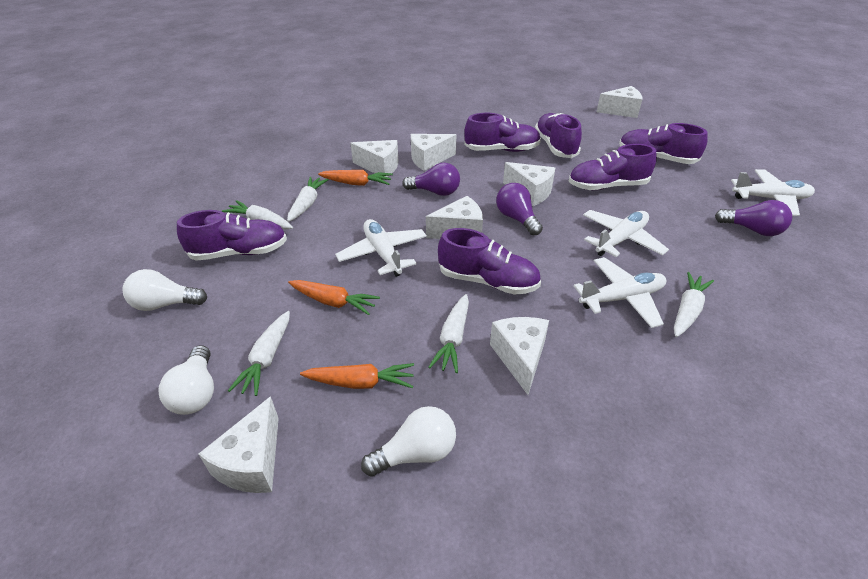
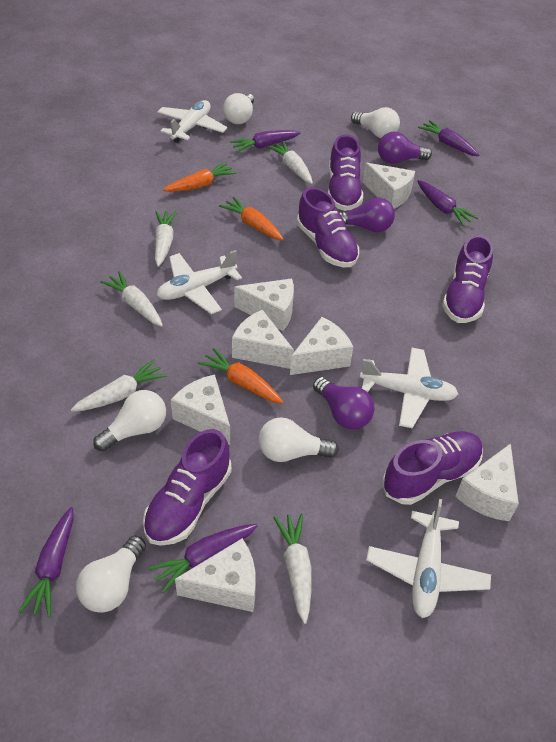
purple carrot: none = 0 -> [18,507,74,617] [148,524,258,593] [230,130,300,152] [417,180,478,226] [418,120,479,156] = 5
purple shoe: [177,210,287,261] [438,228,541,295] [464,113,541,152] [535,113,582,158] [568,144,657,190] [619,123,708,164] = 6 -> [143,429,232,546] [297,187,359,267] [328,134,363,211] [382,431,483,505] [442,235,493,323] = 5
white light bulb: [122,269,207,311] [158,345,214,415] [361,406,456,477] = 3 -> [76,536,146,613] [93,390,166,452] [223,93,254,124] [258,417,339,462] [351,107,400,138] = 5

